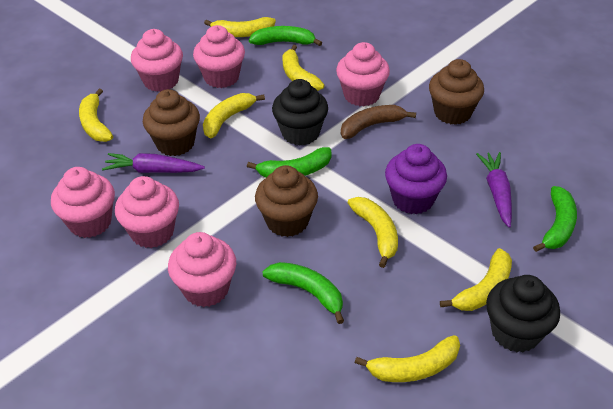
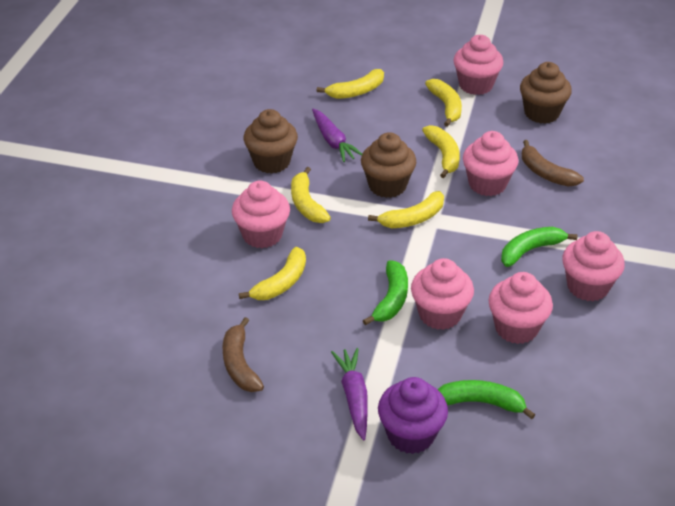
black cupcake: [272,79,328,145] [486,275,560,352] = 2 -> none = 0
brown banana: [341,105,416,139] = 1 -> [223,317,264,392] [522,140,584,186] = 2
green banana: [247,147,332,178] [249,26,322,46] [262,262,344,324] [533,186,577,252] = 4 -> [363,260,408,325] [437,380,535,419] [501,227,578,267] = 3
yellow banana: [79,88,113,142] [203,93,265,138] [204,17,276,37] [283,45,325,91] [348,197,398,268] [355,335,460,382] [440,248,512,311] = 7 -> [239,247,306,300] [291,167,331,223] [317,69,384,99] [368,191,444,228] [422,125,460,178] [425,79,462,127] = 6

